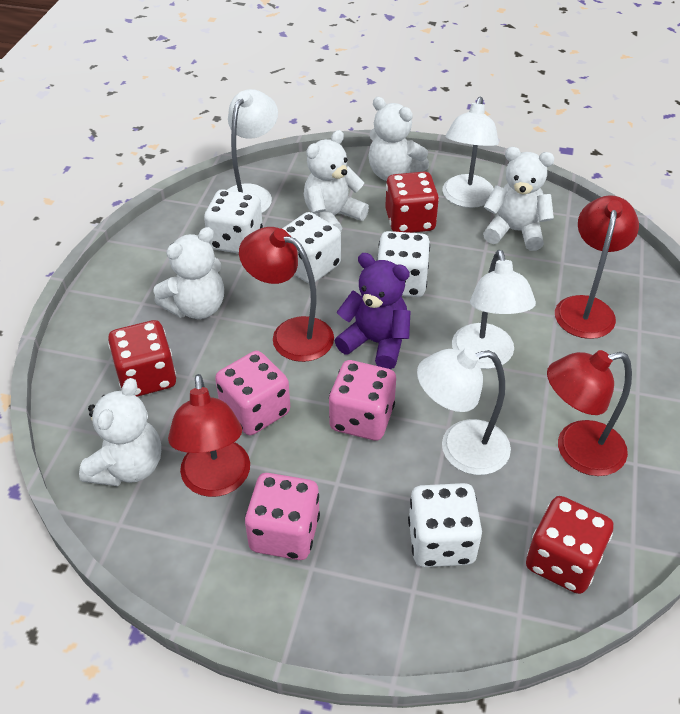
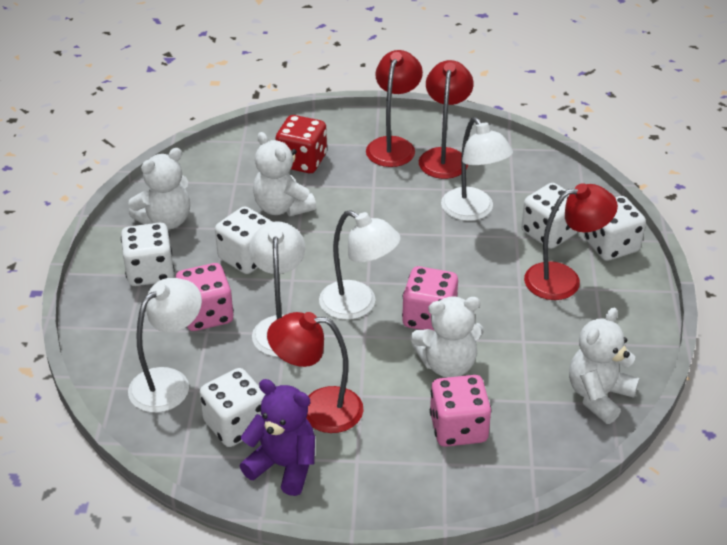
red dice: [108,320,176,397] [385,171,439,233] [526,496,614,594] = 3 -> [275,115,327,173] = 1
white dice: [204,189,263,254] [282,212,341,283] [377,231,430,297] [408,483,482,567] = 4 -> [121,223,174,286] [200,368,266,447] [215,206,272,274] [521,183,578,249] [584,196,646,261] = 5
white teddy bear: [79,378,161,486] [154,227,224,319] [304,130,369,232] [369,97,429,181] [483,147,555,251] = 5 -> [129,148,190,230] [253,132,316,216] [410,297,484,378] [569,307,640,424] = 4

